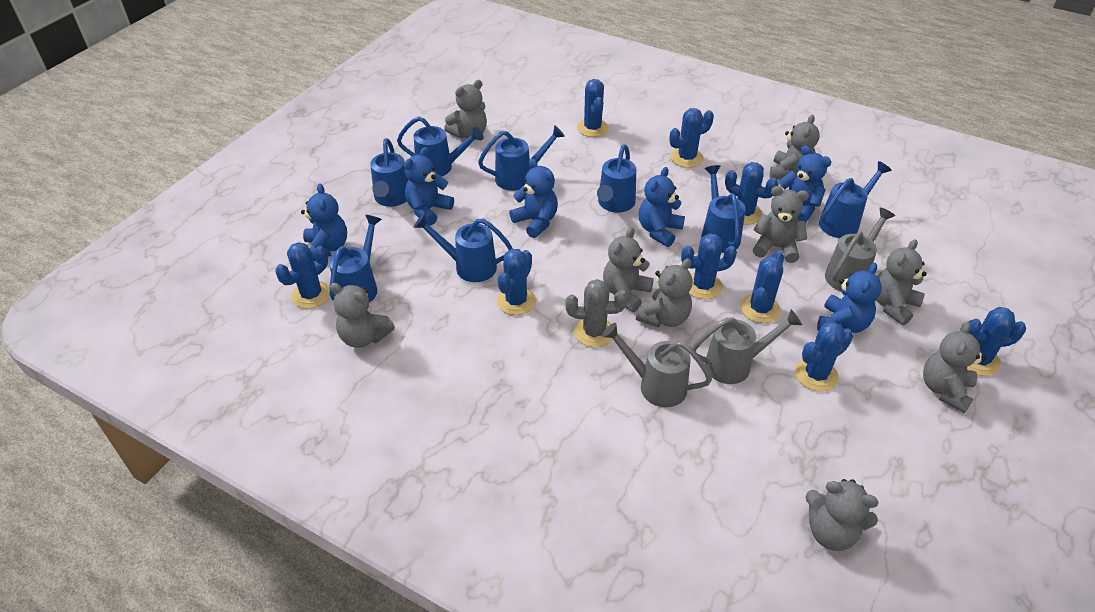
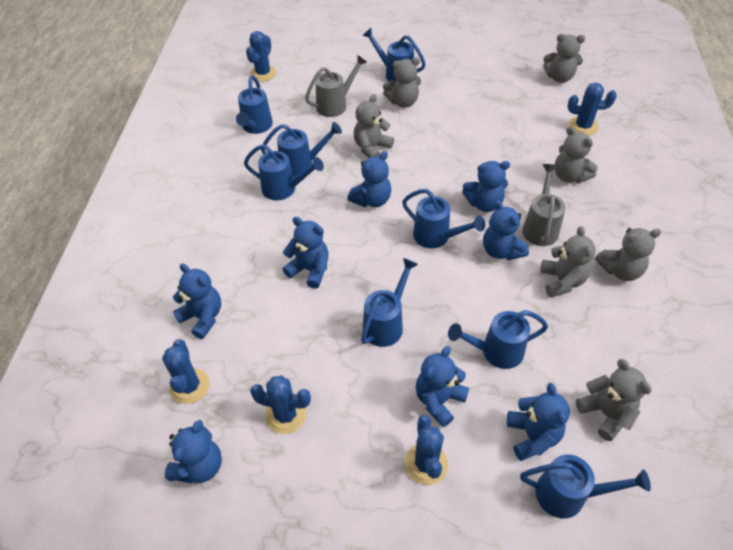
blue cactus: [275,242,330,309] [497,249,536,315] [577,79,609,137] [669,108,714,168] [681,233,737,299] [725,162,778,225] [740,251,784,323] [795,322,853,392] [967,307,1026,376] = 9 -> [162,339,210,404] [246,31,277,81] [250,375,311,434] [405,415,448,485] [568,82,617,136] = 5
blue teddy bear: [301,184,347,261] [404,147,454,226] [509,158,558,238] [639,167,685,247] [772,145,831,223] [817,263,882,333] = 6 -> [165,420,222,483] [173,264,221,339] [283,217,328,289] [347,151,391,207] [416,346,469,427] [462,161,510,212] [483,200,529,260] [507,383,570,461] = 8
grey cactus: [565,279,628,347] = 1 -> none = 0
grey teddy bear: [330,283,395,348] [444,80,487,139] [603,227,654,312] [636,258,693,327] [753,186,809,263] [769,115,820,180] [805,479,879,551] [877,239,927,325] [923,321,986,413] = 9 -> [353,94,394,158] [383,57,421,108] [540,226,596,297] [543,34,585,83] [555,126,598,183] [576,359,651,441] [595,228,661,281] = 7
grey watering can: [602,323,712,407] [692,310,802,384] [825,207,895,292] = 3 -> [305,55,367,117] [522,164,566,246] = 2

